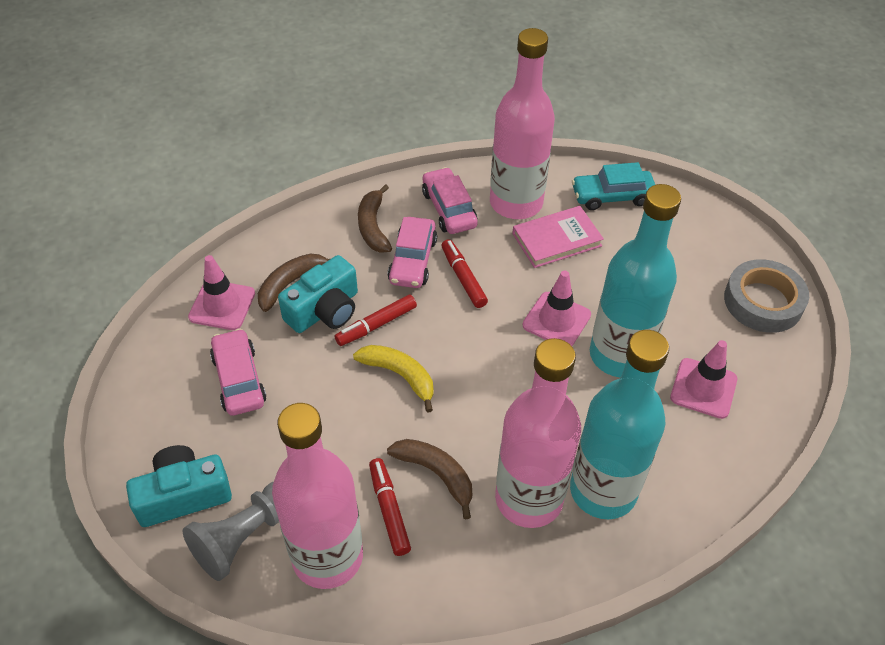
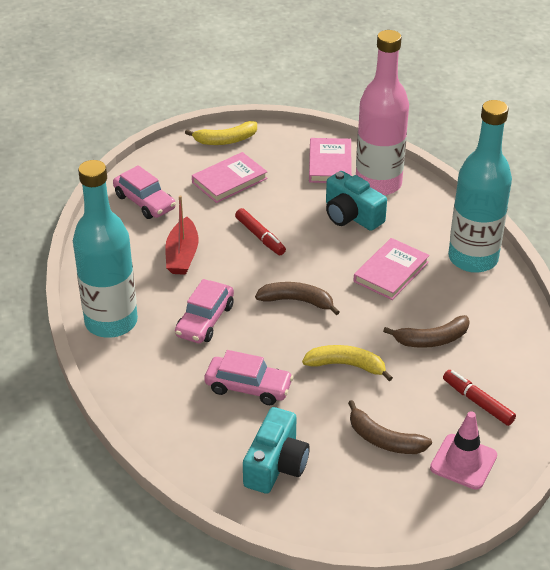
grey pawn: [182,482,279,581] = 1 -> none = 0
grey tape: [724,259,809,333] = 1 -> none = 0
pink book: [512,206,604,268] = 1 -> [192,152,268,203] [309,138,352,183] [353,238,430,300] = 3
pink bottle: [272,403,363,589] [490,28,555,219] [495,338,581,528] = 3 -> [356,30,409,196] = 1
pink traffic cone: [188,255,255,330] [523,270,591,346] [670,340,737,419] = 3 -> [430,411,497,490] = 1
red boat: none = 0 -> [165,195,198,275] = 1
red marker: [335,294,417,346] [369,458,411,556] [441,239,488,308] = 3 -> [235,208,286,255] [443,370,516,426] = 2
turquoise car: [572,162,655,210] = 1 -> none = 0
yellow banana: [353,345,434,413] = 1 -> [185,121,257,145] [302,345,393,381] = 2

